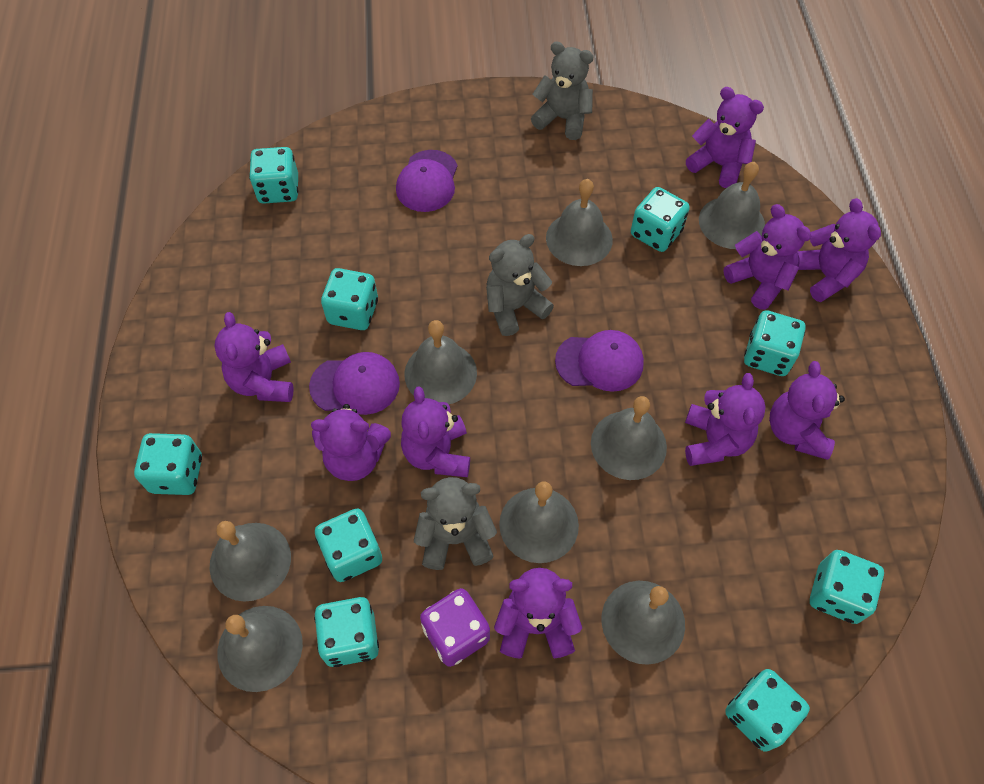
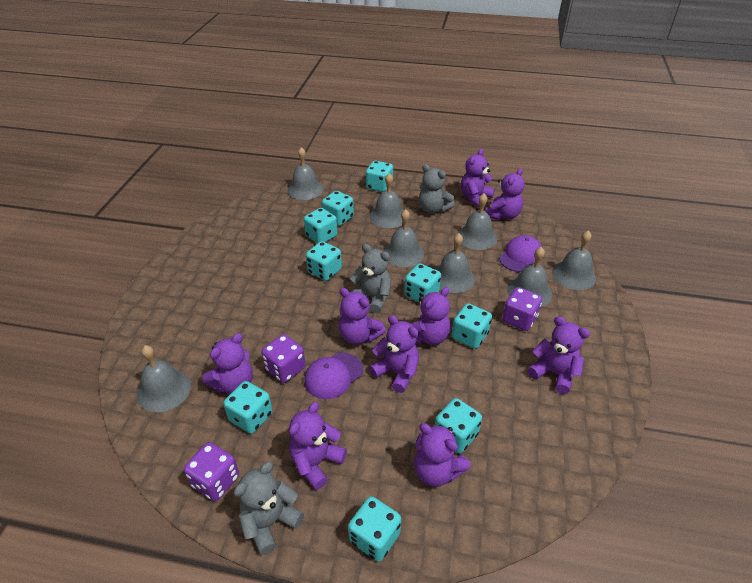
purple cap: [309,352,400,415] [396,150,458,212] [555,330,644,392] = 3 -> [304,352,363,399] [499,235,542,272] = 2
purple dice: [420,588,490,667] = 1 -> [184,442,239,501] [261,334,306,383] [502,287,542,331] = 3

